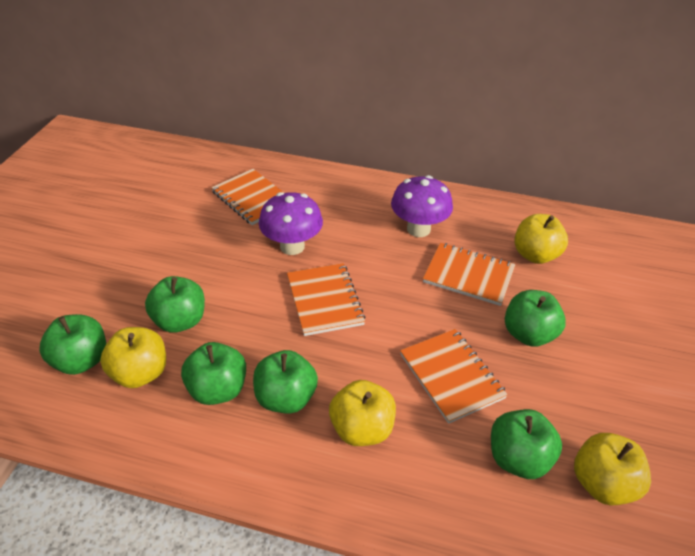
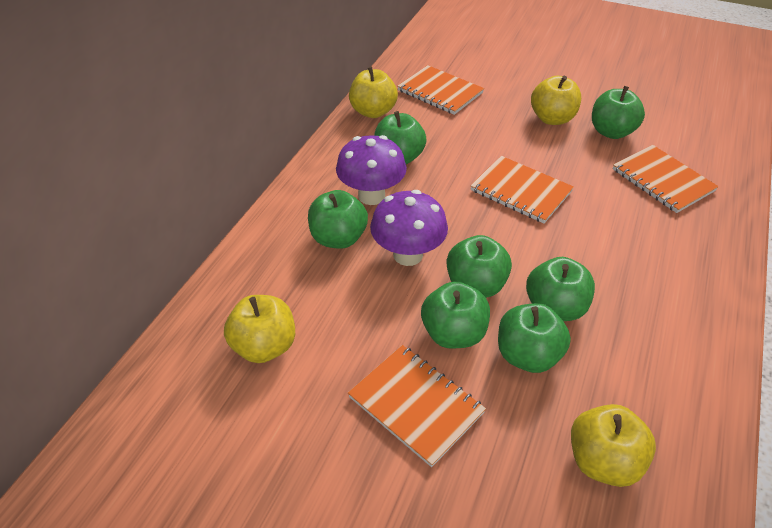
green apple: [39,314,106,375] [145,276,205,333] [181,342,246,405] [253,350,318,414] [491,409,562,479] [505,290,566,347] = 6 -> [308,190,368,249] [374,111,427,164] [421,281,490,349] [447,235,512,298] [498,303,571,373] [526,257,595,321] [592,86,645,139] = 7

